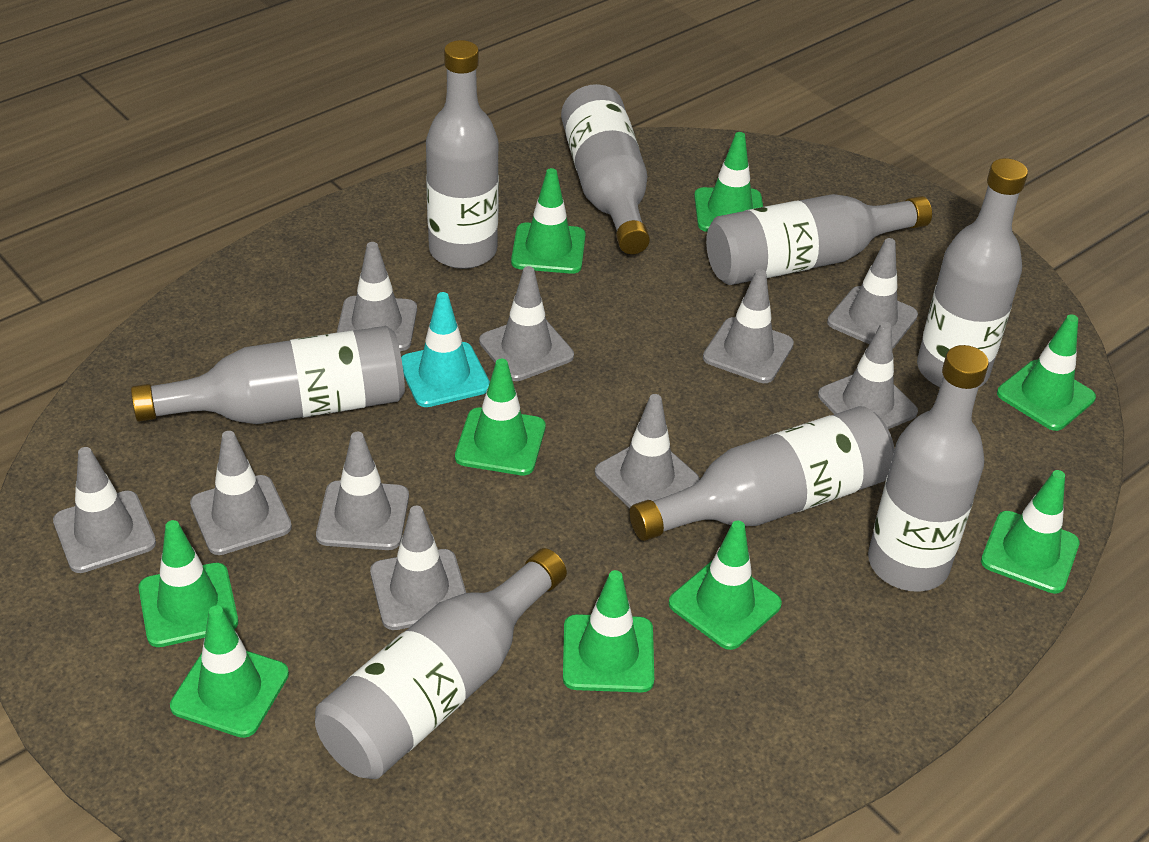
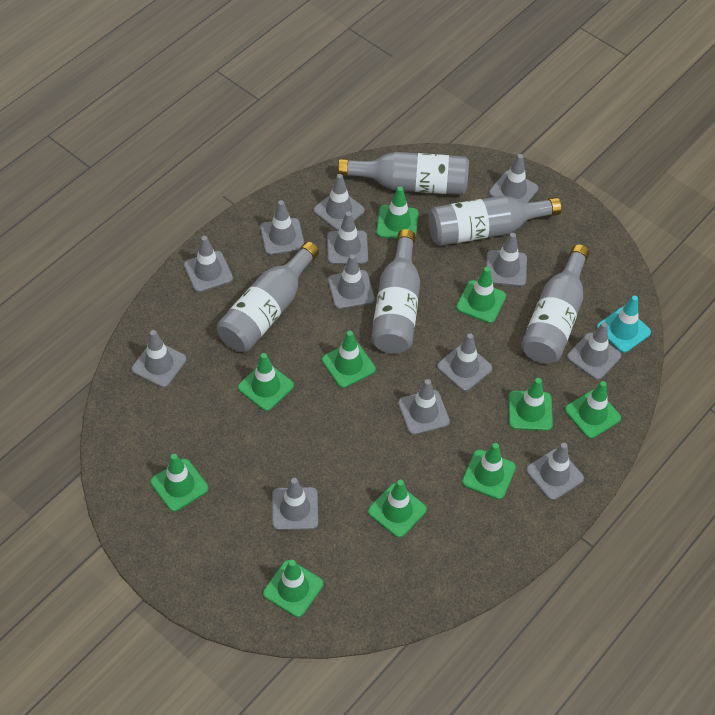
green traffic cone: [139,520,238,647] [170,606,289,738] [455,359,545,475] [511,168,586,274] [563,570,654,692] [669,521,782,650] [694,132,763,232] [981,470,1080,594] [997,314,1096,431] = 9 -> [151,454,208,512] [238,353,294,411] [263,560,323,617] [322,331,376,388] [368,480,427,538] [376,186,418,239] [456,267,506,323] [462,443,516,500] [508,378,553,431] [565,381,621,438] = 10
grey bottle: [131,326,405,424] [315,548,567,779] [426,40,499,269] [561,84,650,254] [630,406,895,541] [706,194,932,285] [868,345,989,592] [917,158,1028,387] = 8 -> [217,242,319,352] [338,152,469,195] [371,229,420,354] [428,196,562,246] [521,244,589,364] = 5
grey traffic cone: [53,447,156,573] [190,431,292,555] [316,432,409,550] [337,242,417,351] [370,506,466,630] [479,266,574,381] [595,394,700,508] [703,269,794,383] [818,322,918,429] [827,238,918,349] = 10 -> [132,330,186,388] [184,236,233,292] [260,200,304,255] [272,478,318,530] [313,174,365,231] [327,211,368,264] [328,254,375,309] [398,379,450,435] [437,333,492,391] [486,233,527,286] [489,154,538,203] [526,443,584,500] [567,322,621,380] = 13

